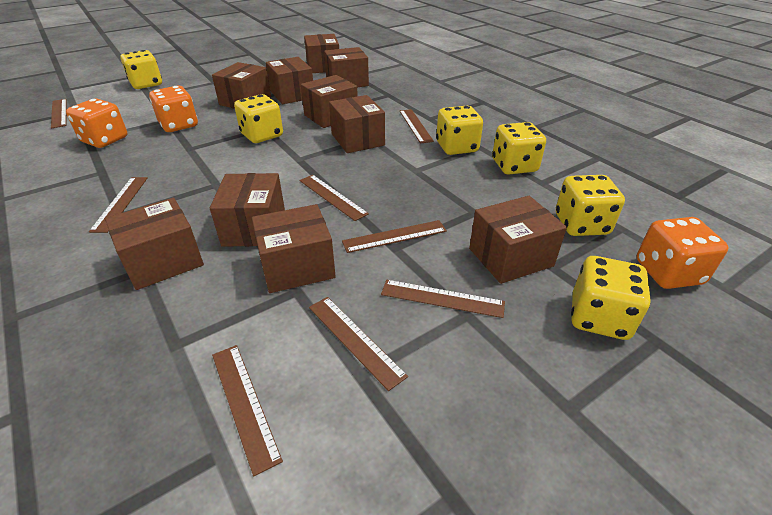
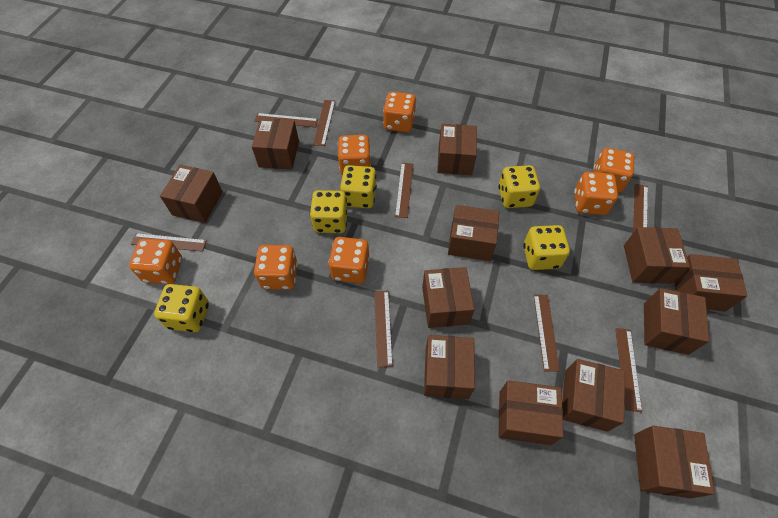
brown box: [105,198,204,290] [210,173,285,247] [212,62,271,109] [252,204,336,293] [266,57,313,104] [301,75,358,128] [304,34,339,73] [324,47,369,87] [329,95,385,153] [469,196,567,284] = 10 -> [160,165,223,223] [252,118,299,170] [422,267,475,328] [424,335,475,399] [437,124,477,175] [448,205,499,261] [499,380,564,445] [562,359,625,432] [624,227,690,284] [634,426,715,498] [644,288,709,355] [674,254,748,312] = 12
orange dice: [66,98,127,148] [149,86,198,132] [636,217,728,289] = 3 -> [129,239,182,284] [254,245,298,290] [329,237,370,283] [338,135,371,175] [383,92,416,132] [574,172,618,215] [593,148,634,193] = 7
yellow dice: [120,50,162,89] [234,94,283,143] [436,106,483,155] [492,122,546,175] [556,175,625,236] [571,256,651,340] = 6 -> [154,284,209,332] [310,190,348,233] [340,165,377,208] [498,165,540,208] [523,225,570,270] = 5

